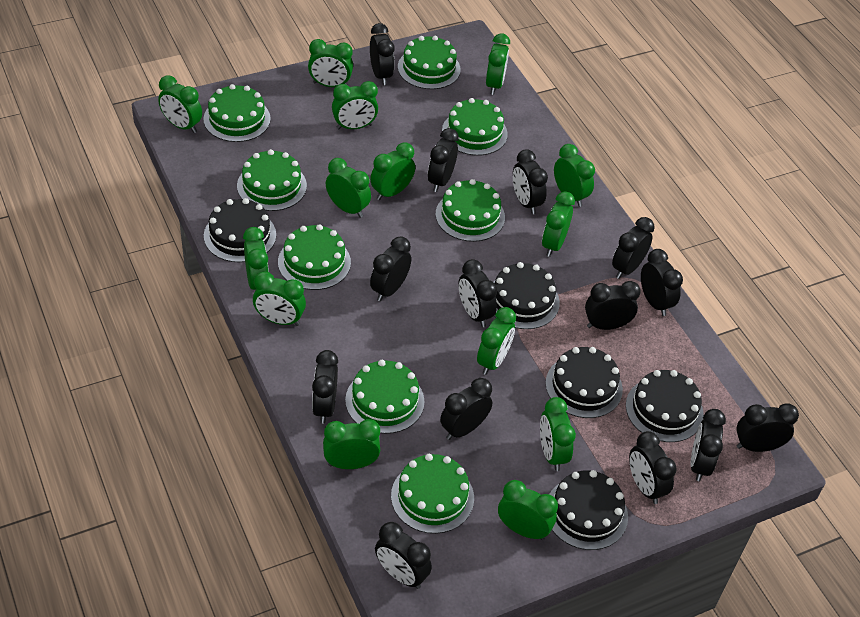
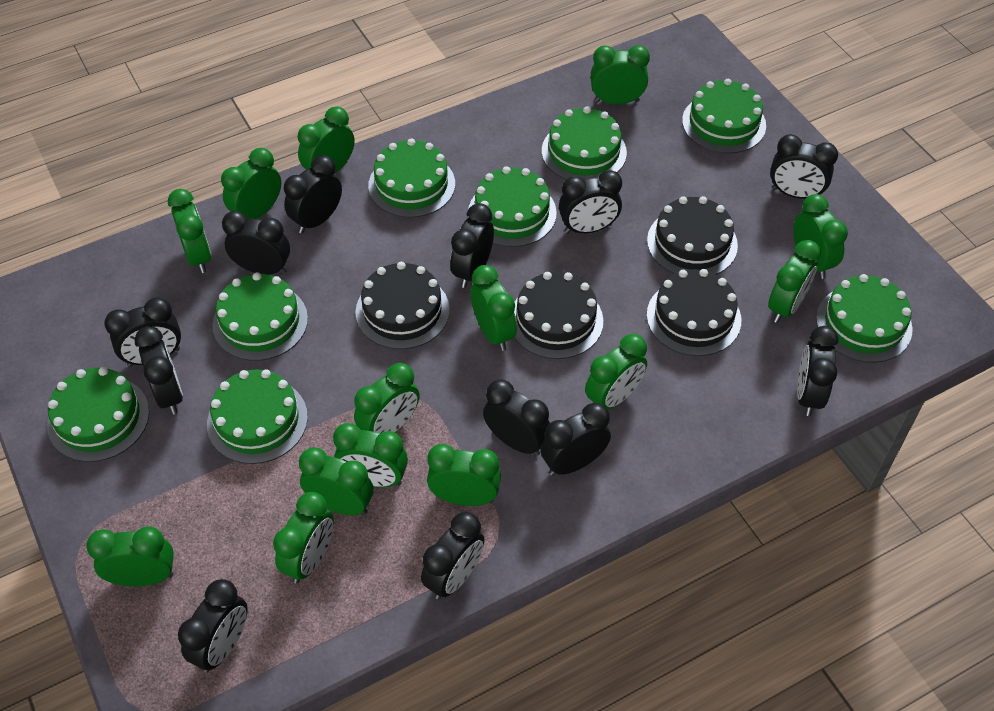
black cake: [204,198,276,262] [494,262,560,329] [545,347,623,418] [550,470,628,550] [626,370,704,442] = 5 -> [355,262,450,349] [514,272,603,359] [647,196,738,275] [647,269,741,356] = 4
black clock: [312,350,338,424] [370,23,395,85] [370,236,411,301] [375,522,432,589] [428,128,459,192] [440,378,492,440] [458,259,497,327] [513,149,548,214] [585,281,641,330] [612,217,655,279] [629,431,677,504] [641,249,683,316] [691,409,726,481] [736,403,799,452] = 14 -> [104,297,181,366] [134,326,183,415] [178,579,248,672] [222,211,290,275] [284,155,342,234] [421,512,484,600] [450,203,494,288] [483,379,550,456] [540,403,611,476] [559,170,622,234] [770,134,838,199] [797,326,838,416] = 12

